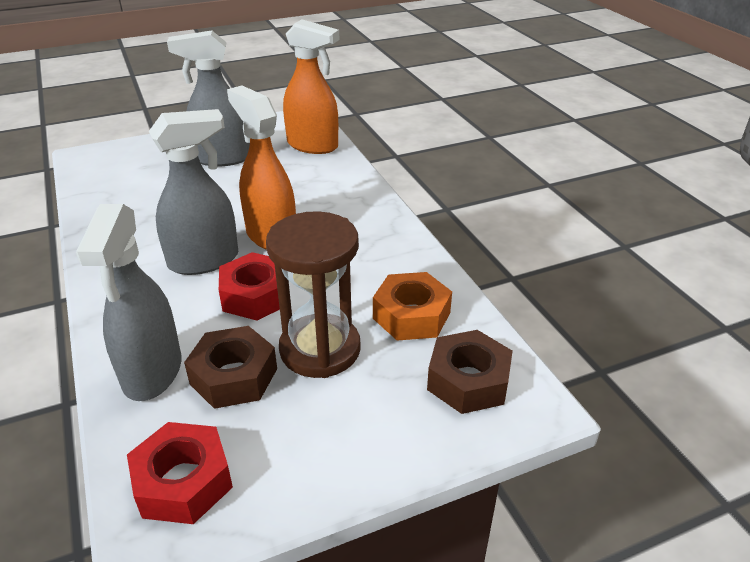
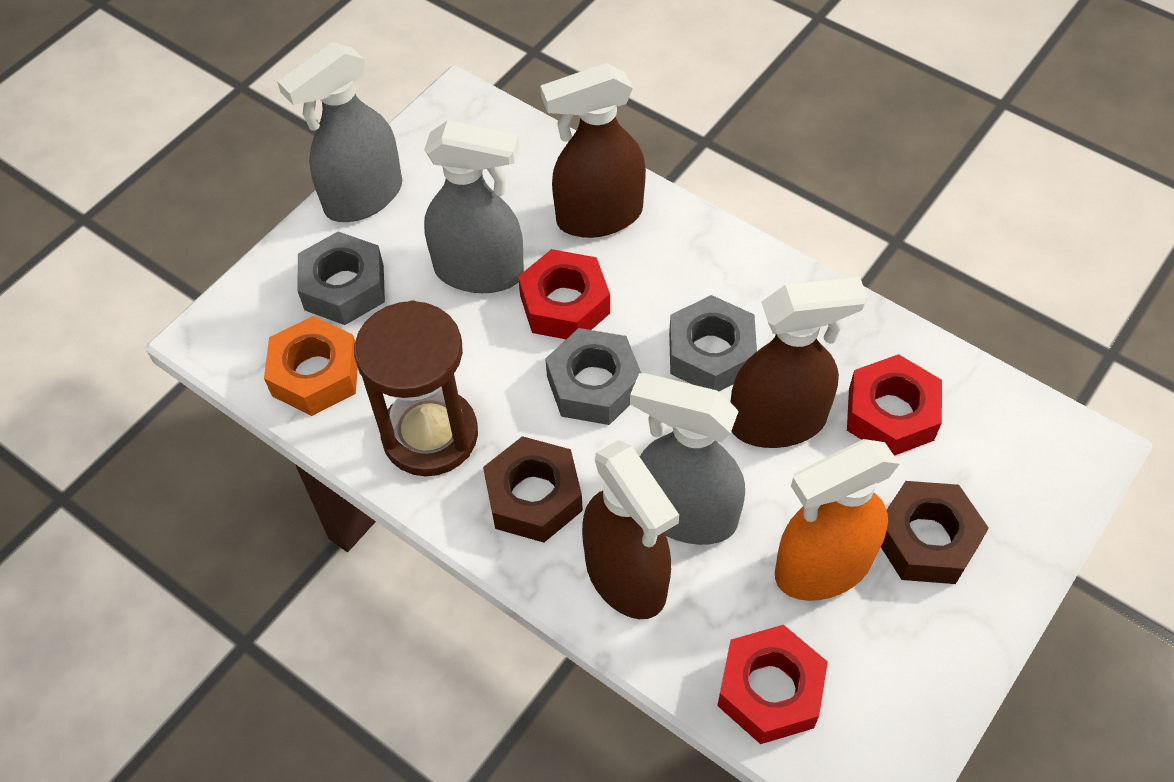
brown spray bottle: none = 0 -> [540,63,646,238] [582,440,679,619] [730,277,868,448] = 3
grey nut: none = 0 -> [297,232,385,325] [545,328,641,425] [669,295,757,392] = 3
orange spray bottle: [227,86,296,250] [283,19,340,154] = 2 -> [775,439,900,601] = 1
red nut: [127,422,233,524] [219,252,280,321] = 2 -> [518,249,610,339] [717,625,828,744] [847,354,942,456] = 3

